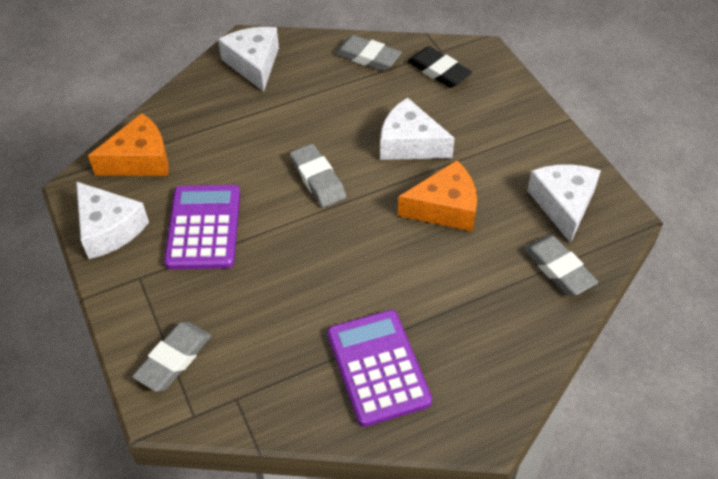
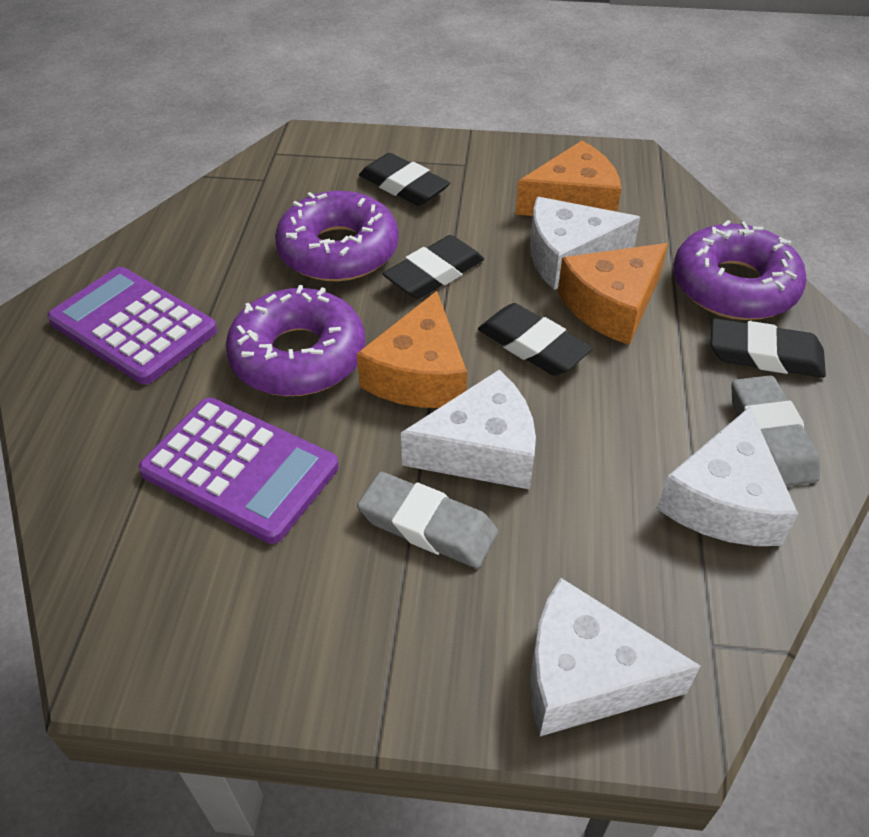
black eraser: [407,46,472,88] = 1 -> [359,153,450,206] [383,235,484,299] [478,303,593,376] [711,318,826,378] = 4
grey eraser: [132,322,211,392] [290,144,346,208] [335,35,402,71] [524,235,598,296] = 4 -> [357,472,498,568] [731,375,820,487] = 2
orange cheese: [88,113,169,176] [398,160,477,231] = 2 -> [357,291,467,408] [515,141,621,216] [558,243,668,345] = 3
purple donut: none = 0 -> [226,285,365,396] [275,191,399,281] [673,220,807,320] = 3

